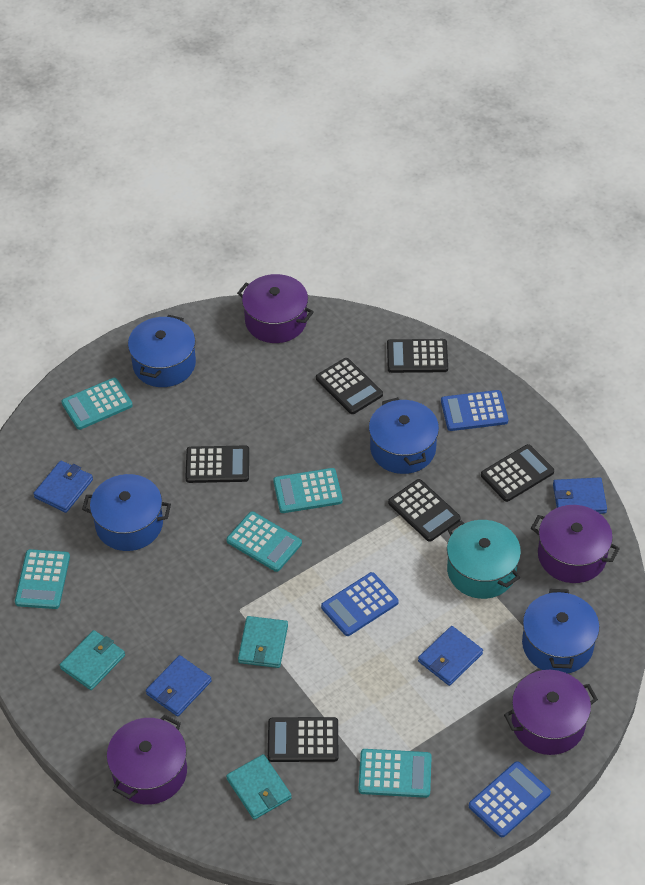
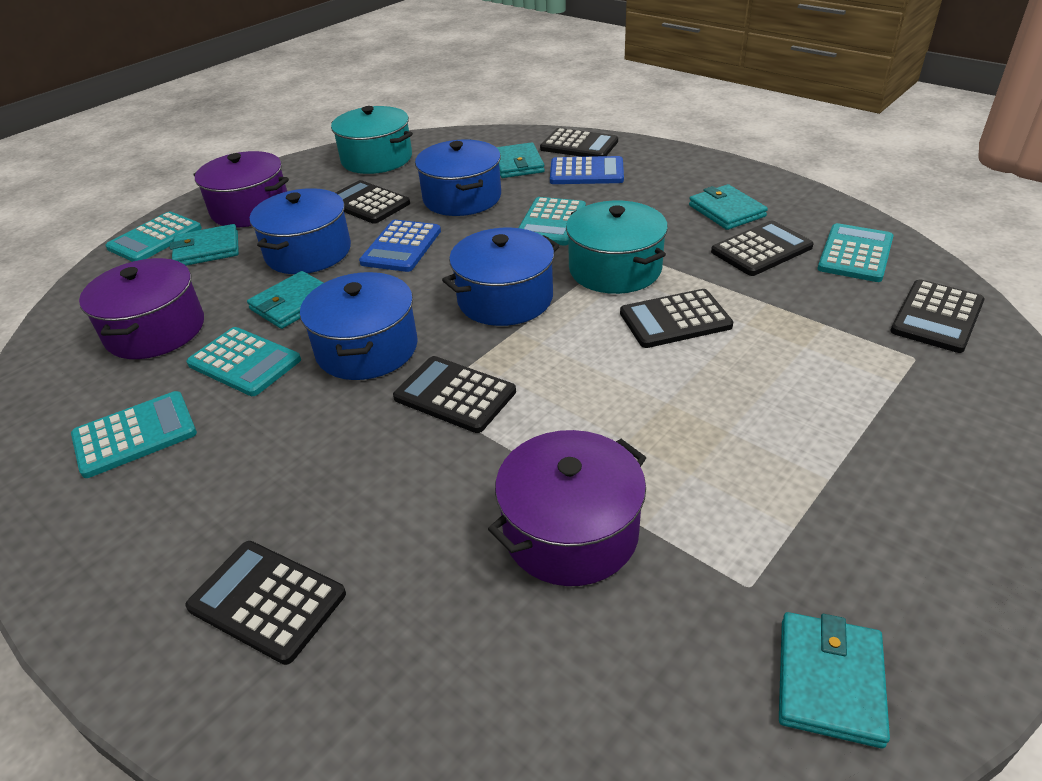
black calculator: [185,445,249,483] [268,717,338,762] [316,358,383,414] [387,339,448,373] [388,479,461,542] [481,444,554,502] = 6 -> [185,541,346,665] [336,180,410,224] [393,356,516,433] [540,128,618,157] [620,289,733,348] [711,220,814,276] [890,279,985,353] = 7
blue calculator: [321,572,399,636] [441,390,508,431] [469,761,551,837] = 3 -> [359,220,441,272] [550,156,624,184] = 2
blue wallet: [33,461,93,513] [146,655,212,717] [418,626,483,686] [553,477,607,514] = 4 -> none = 0
purple pot: [107,715,187,805] [237,274,314,343] [504,670,598,755] [531,505,620,583] = 4 -> [79,258,204,359] [193,151,289,227] [488,430,646,586] = 3
turquoise pot: [447,520,521,599] = 1 -> [331,106,413,174] [566,201,668,294] = 2
turquoise wallet: [60,630,125,690] [226,754,292,820] [238,616,288,668] = 3 -> [170,224,239,266] [247,271,324,329] [496,142,545,178] [689,184,768,230] [779,612,890,748] = 5

